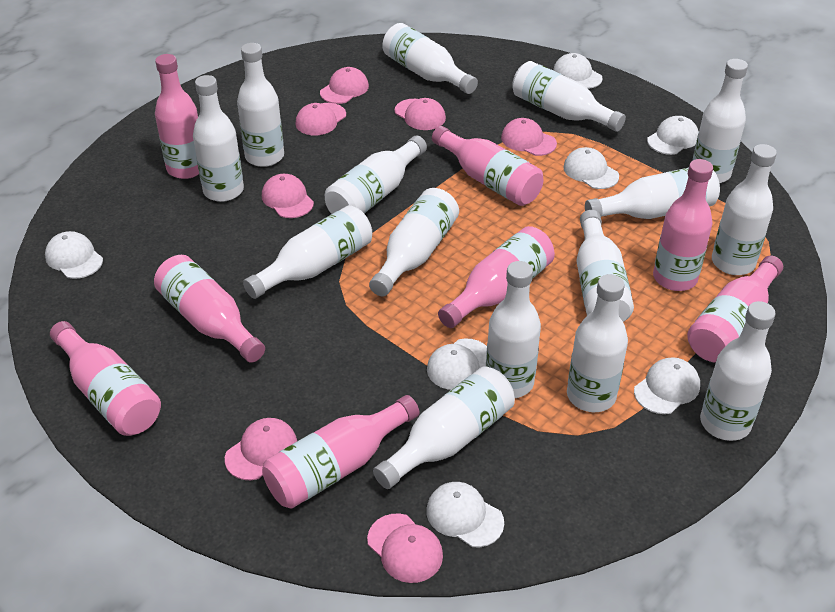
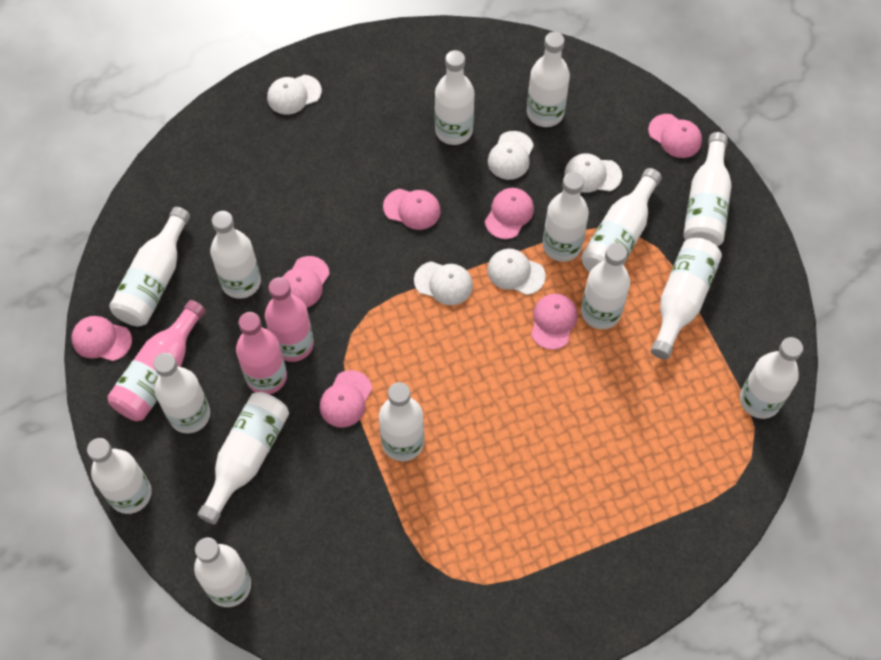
pink bottle: [50,321,161,436] [154,255,265,363] [155,54,199,179] [262,395,419,509] [432,126,543,206] [438,226,555,328] [653,159,713,291] [687,256,783,363] = 8 -> [107,300,206,421] [236,312,287,394] [265,277,314,362] = 3
white cap: [45,231,103,279] [426,482,504,547] [427,338,487,390] [553,53,603,89] [563,147,619,189] [634,357,700,414] [647,116,699,155] = 7 -> [267,75,322,115] [414,261,473,305] [487,249,545,295] [488,131,534,180] [564,153,622,193] = 5

